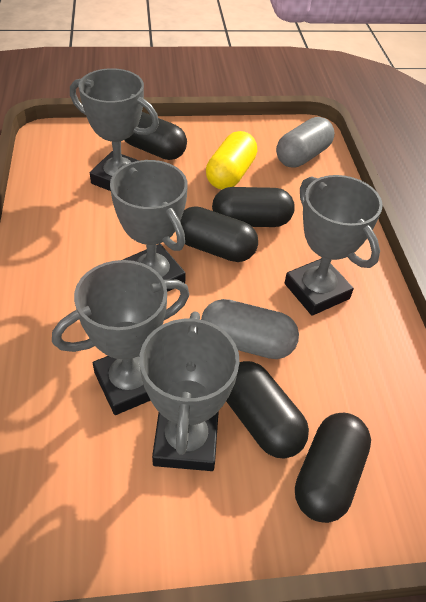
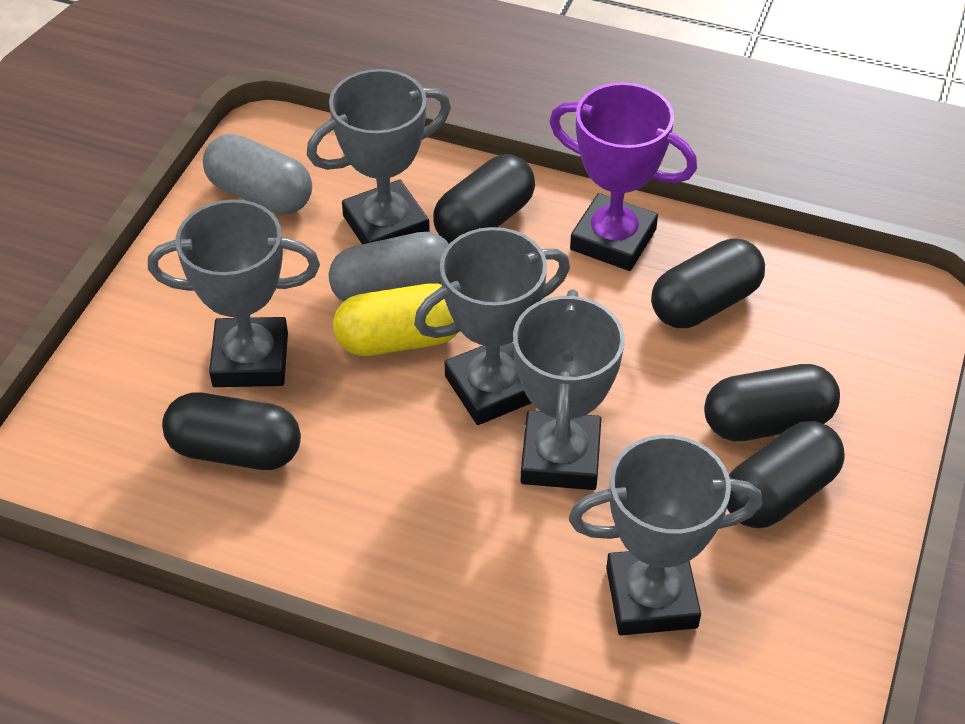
purple trophy: none = 0 -> [549,82,697,271] = 1

